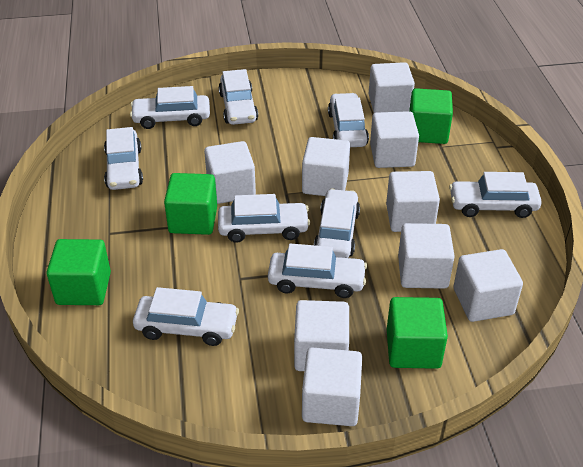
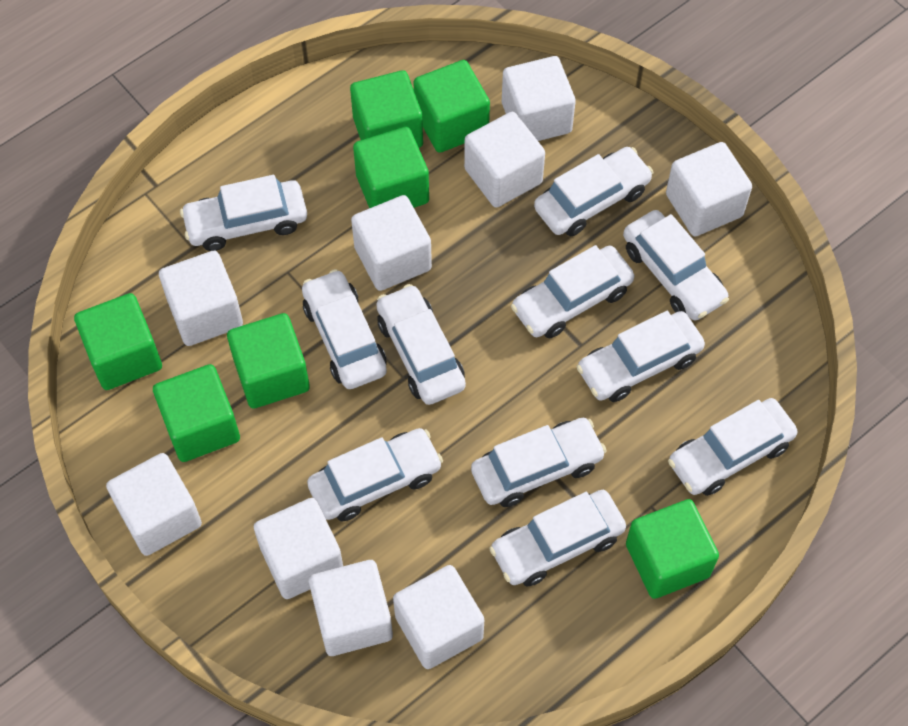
green cube: [47,239,111,305] [164,173,217,235] [387,297,448,369] [409,88,453,144] = 4 -> [74,293,162,390] [153,364,240,462] [227,313,310,408] [350,70,423,148] [353,127,429,208] [413,60,490,153] [626,499,719,599] = 7
white car: [104,127,143,190] [130,86,210,129] [133,287,239,346] [218,194,310,243] [219,69,258,125] [268,244,367,298] [314,189,360,258] [328,93,369,147] [449,172,542,218] = 9 -> [180,175,307,251] [302,269,387,389] [307,428,443,522] [376,284,466,405] [471,418,607,507] [489,490,626,586] [511,245,634,339] [534,147,653,236] [576,311,705,402] [623,210,729,321] [668,398,797,496] = 11

